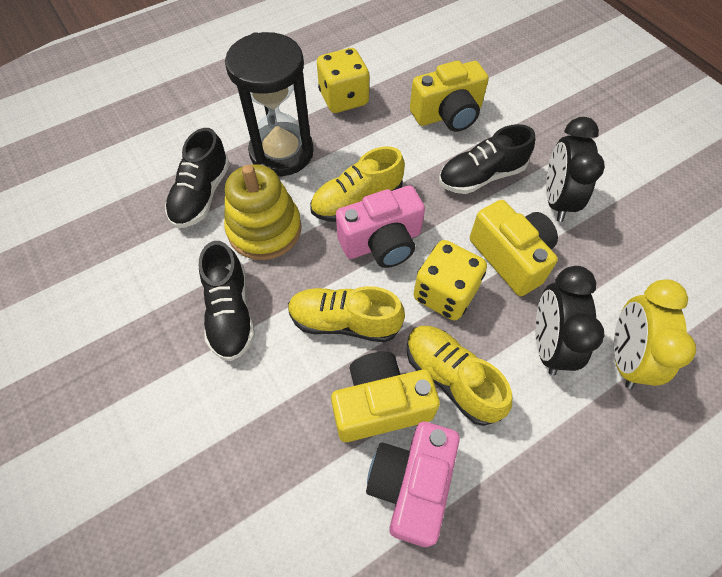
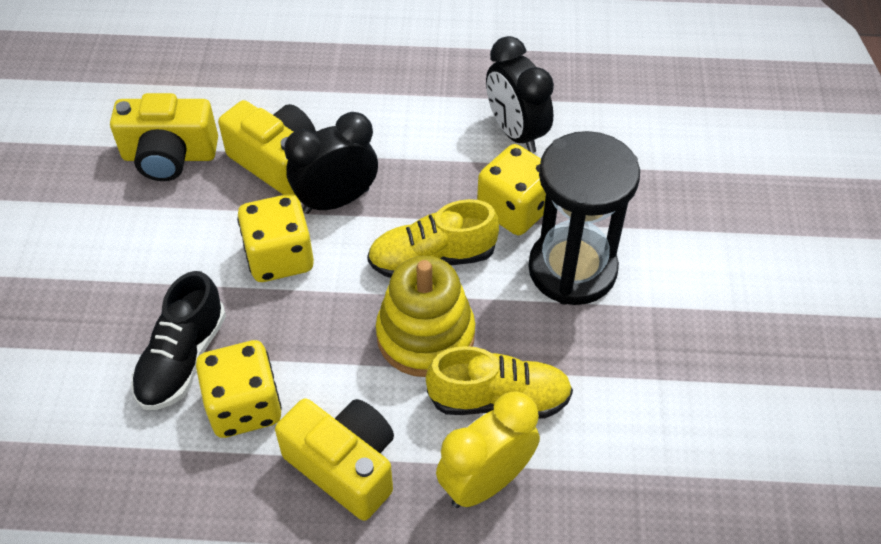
black shoe: [165,128,230,228] [199,241,255,361] [439,124,535,194] = 3 -> [131,271,226,410] = 1
pink camera: [336,185,425,268] [366,422,460,547] = 2 -> none = 0
yellow dice: [317,48,369,113] [413,240,487,320] = 2 -> [196,340,282,438] [237,194,314,282] [477,144,546,235] = 3
yellow shoe: [288,286,405,343] [310,146,405,222] [407,326,512,426] = 3 -> [367,199,499,278] [426,346,573,419] = 2

